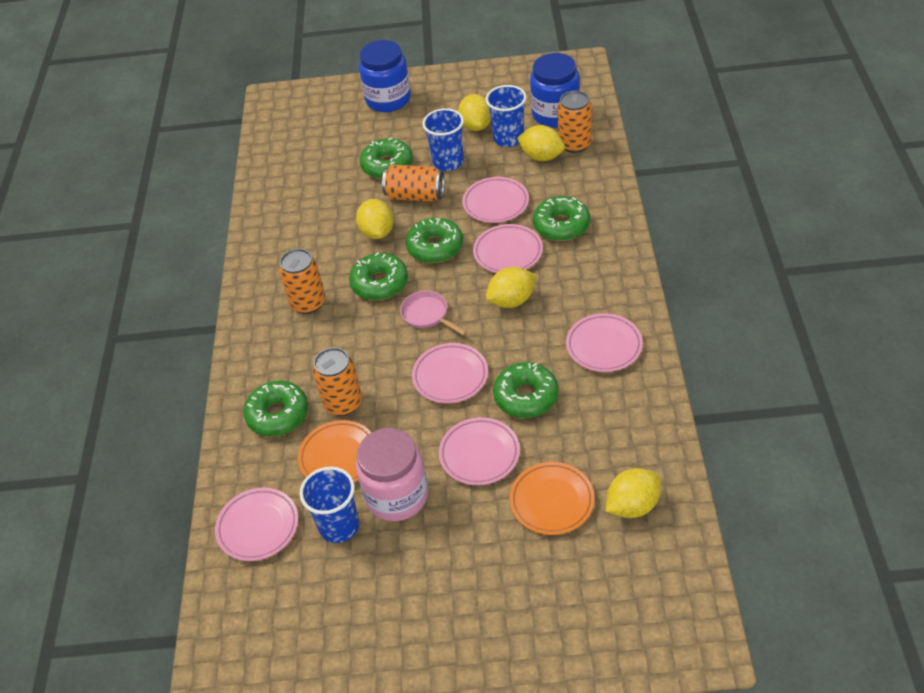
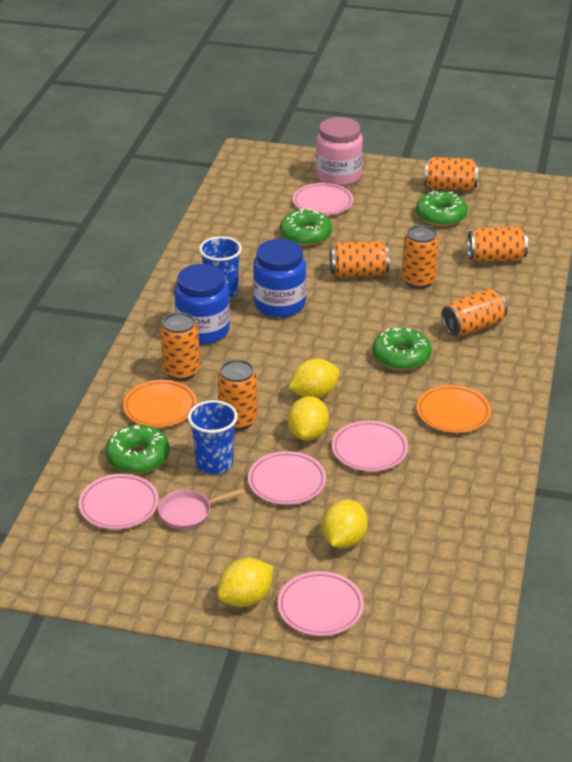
blue cup: [299,467,359,543] [422,108,464,171] [485,85,527,147] = 3 -> [188,400,238,474] [199,236,242,299] = 2
green donut: [243,381,308,436] [349,252,408,300] [360,137,413,179] [406,218,463,263] [493,362,559,418] [533,196,590,241] = 6 -> [105,425,170,474] [280,209,332,246] [372,327,432,371] [416,191,468,226] = 4
orange can: [279,249,325,314] [313,348,362,416] [382,165,445,202] [557,91,592,153] = 4 -> [160,312,200,381] [217,359,258,430] [330,241,389,277] [402,225,439,289] [424,157,478,191] [441,289,507,336] [467,227,528,262] = 7
pink plate: [215,488,298,561] [412,343,488,404] [439,417,520,485] [462,177,529,223] [473,224,543,273] [566,313,643,372] = 6 -> [78,474,159,529] [248,451,326,505] [277,571,364,636] [293,183,354,215] [332,421,408,472] = 5
yellow lemon: [356,199,394,239] [458,94,491,131] [486,267,536,308] [517,125,565,161] [606,468,661,518] = 5 -> [217,558,273,607] [288,396,329,441] [289,359,340,398] [322,500,368,549] = 4

